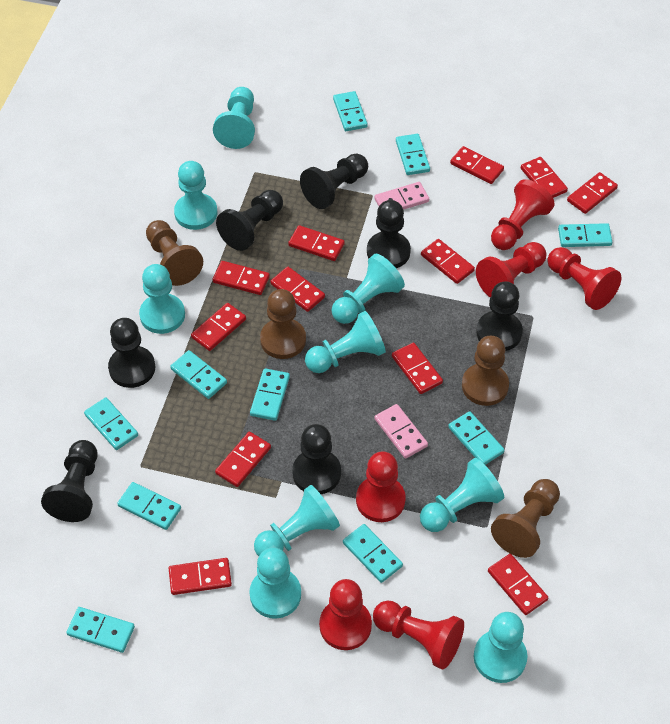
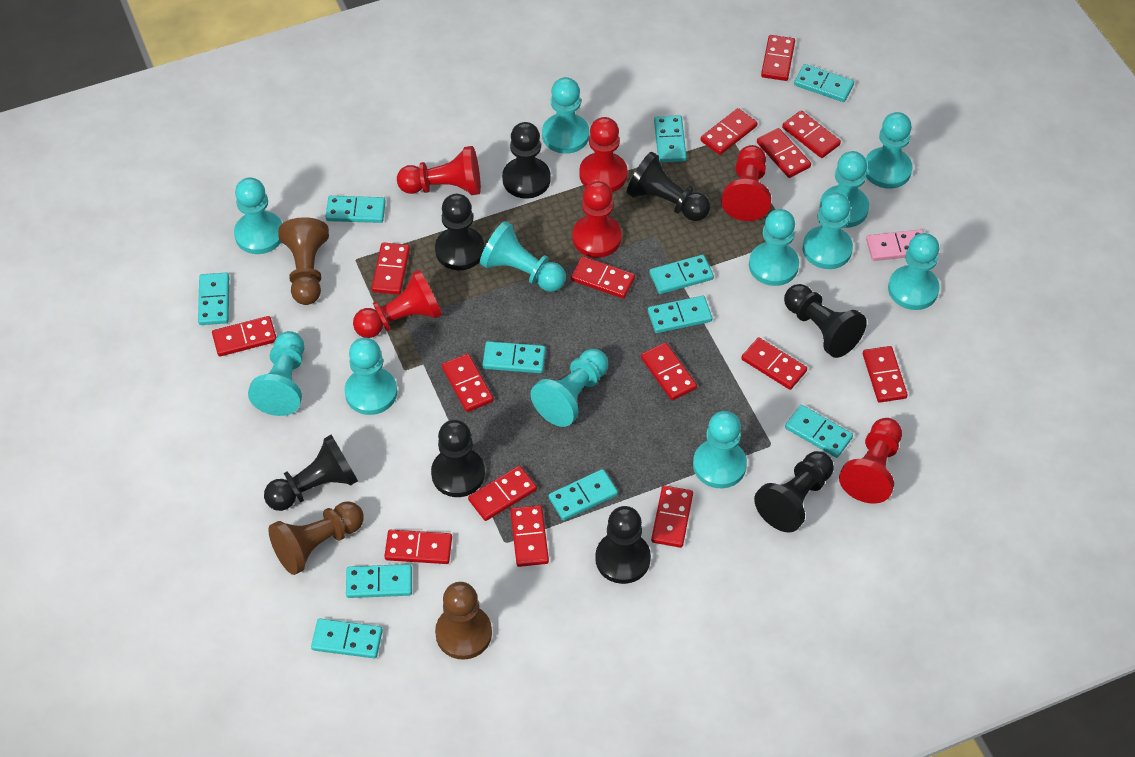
black pawn: [41,440,98,522] [108,318,155,388] [216,190,283,251] [292,424,341,494] [300,154,368,209] [367,200,411,268] [476,282,523,351] = 7 -> [264,435,358,511] [431,420,485,497] [435,194,485,270] [502,122,551,199] [595,506,651,584] [626,152,710,221] [754,451,834,533] [784,284,867,358] = 8
brown pawn: [146,220,203,286] [260,289,306,359] [462,336,509,406] [491,479,560,558] = 4 -> [268,501,364,575] [278,217,329,305] [435,582,492,660] = 3
pink domino: [374,182,429,210] [375,404,428,459] = 2 -> [866,229,924,261] = 1
red domino: [169,558,232,595] [191,303,246,351] [212,261,270,295] [215,432,271,487] [270,267,325,312] [288,225,345,261] [392,342,443,394] [421,239,475,284] [450,146,504,184] [488,554,548,615] [521,157,568,198] [567,172,618,214] = 12 -> [212,316,277,357] [372,242,410,295] [385,530,452,564] [442,354,494,412] [468,466,537,521] [510,505,549,567] [571,256,635,299] [641,343,697,400] [651,485,693,548] [701,108,757,155] [741,337,807,390] [757,128,811,178] [761,35,795,81] [782,110,841,158] [863,346,908,403] = 15
turquoise domino: [66,607,135,653] [84,397,138,450] [117,482,181,530] [170,350,227,399] [250,368,290,421] [333,91,368,131] [343,524,403,583] [396,134,430,175] [448,411,504,465] [558,223,612,247] = 10 -> [198,273,229,325] [311,618,383,658] [326,196,386,223] [346,564,412,598] [483,341,546,373] [549,469,618,521] [648,296,712,333] [649,255,714,294] [654,115,687,162] [785,405,853,458] [794,64,854,102] = 11
turquoise pawn: [139,264,185,334] [174,161,217,230] [213,87,255,149] [249,547,301,619] [254,485,340,556] [305,311,386,373] [332,254,405,324] [420,458,504,532] [474,612,528,683] = 9 -> [234,177,282,254] [248,331,304,416] [344,338,397,415] [480,221,566,292] [530,349,608,427] [542,77,589,154] [693,411,747,488] [749,209,799,286] [803,192,853,269] [820,151,869,228] [865,112,913,189] [888,233,940,310] = 12

